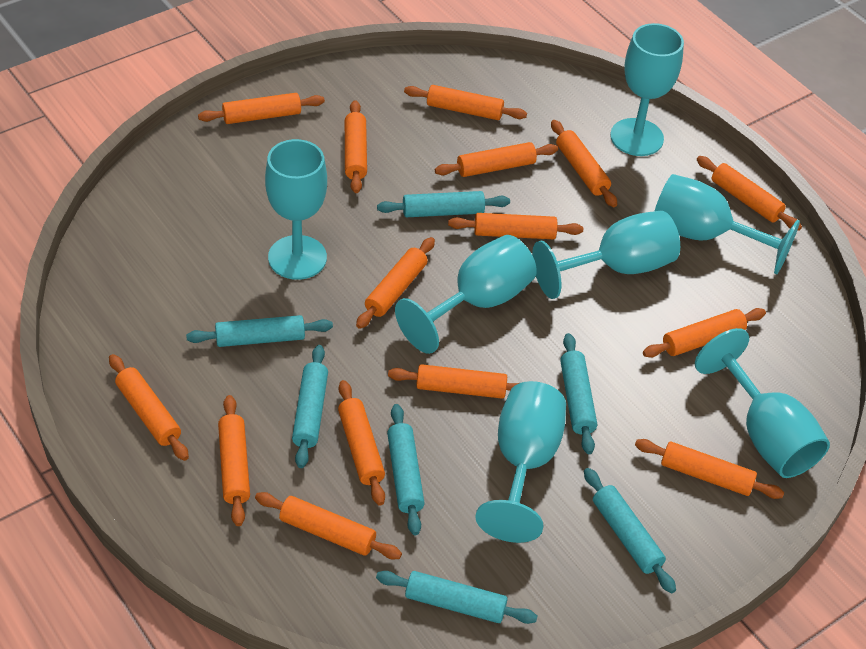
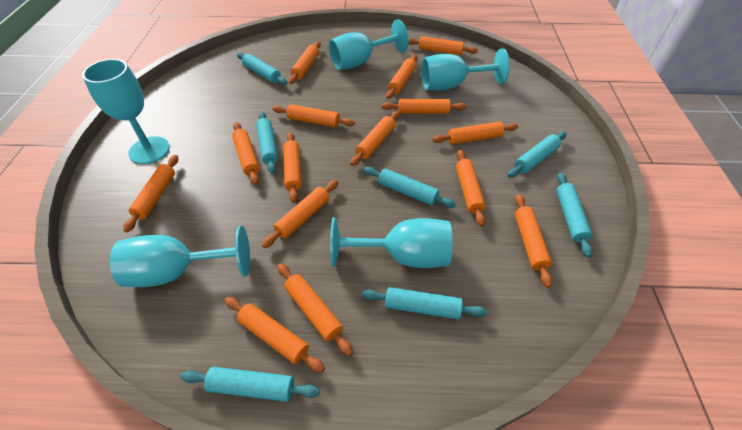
turquoise goblet: [265,139,327,280] [395,235,537,354] [475,381,566,543] [532,210,680,299] [610,23,684,156] [655,174,800,275] [695,328,830,478] = 7 -> [82,59,170,164] [110,226,250,287] [329,19,409,70] [330,217,453,268] [422,48,510,90] = 5

